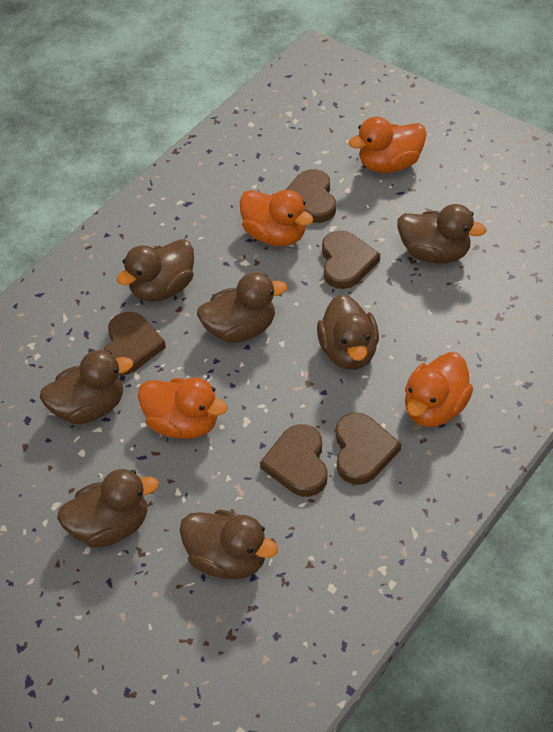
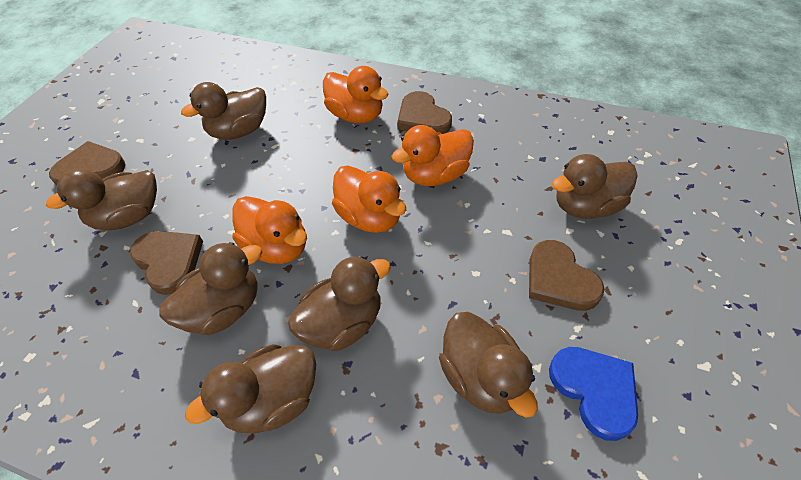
blue heart: none = 0 -> [549,347,638,441] = 1
brown heart: [104,312,166,375] [260,424,328,497] [286,169,336,223] [322,230,380,289] [336,412,401,485] = 5 -> [49,141,125,185] [130,231,203,295] [397,91,452,134] [529,240,605,311] = 4

